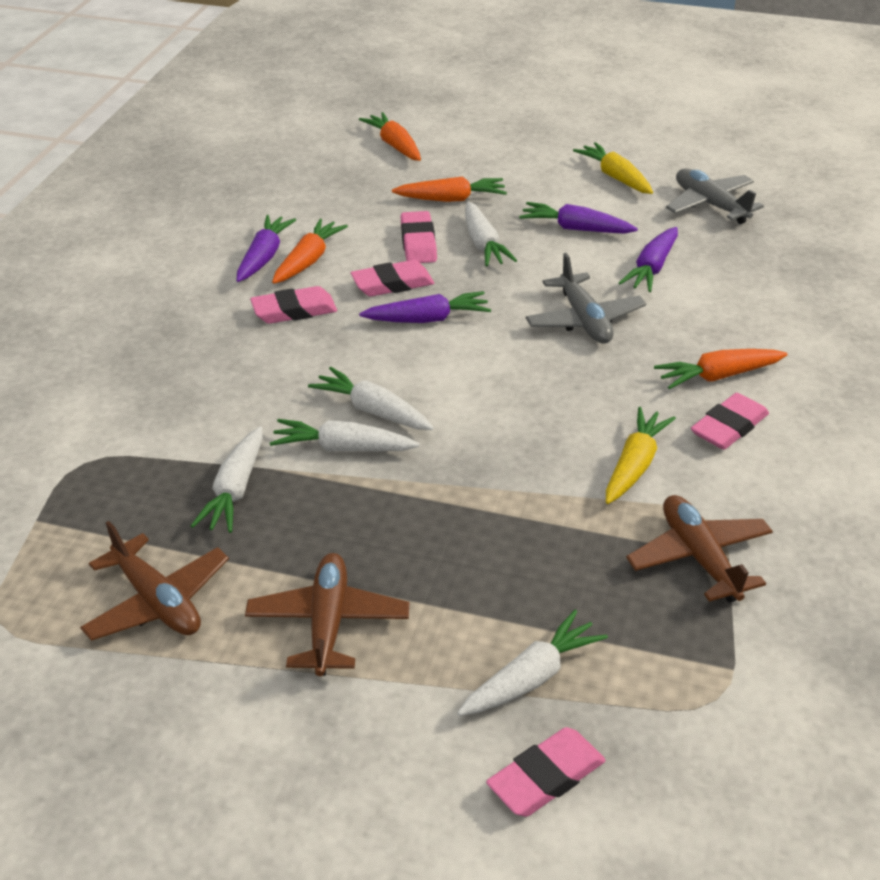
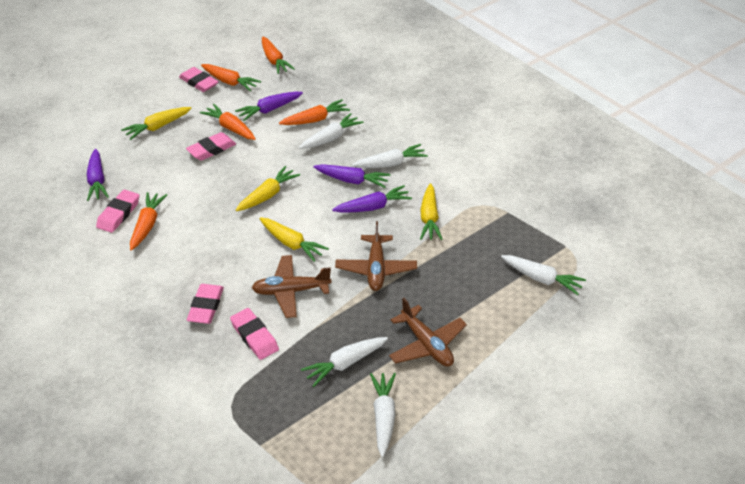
grey plane: [526,253,646,343] [666,169,764,224] = 2 -> none = 0
orange carrot: [272,219,348,284] [359,112,421,161] [392,177,507,202] [654,349,788,389] = 4 -> [130,192,167,250] [200,104,256,140] [201,64,261,91] [262,37,295,74] [279,99,350,125] = 5
yellow carrot: [573,142,653,194] [606,407,676,504] = 2 -> [121,107,192,140] [236,166,300,211] [259,217,329,262] [420,183,442,240] = 4

